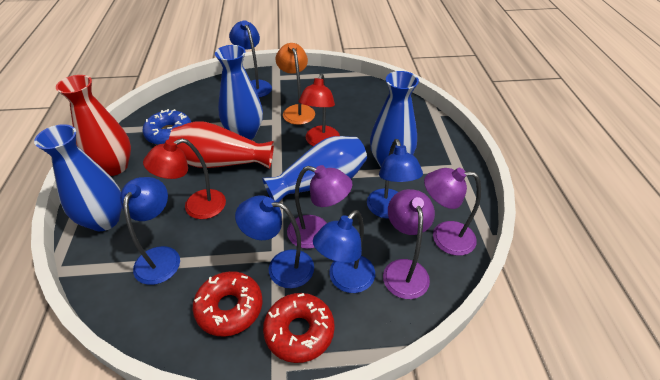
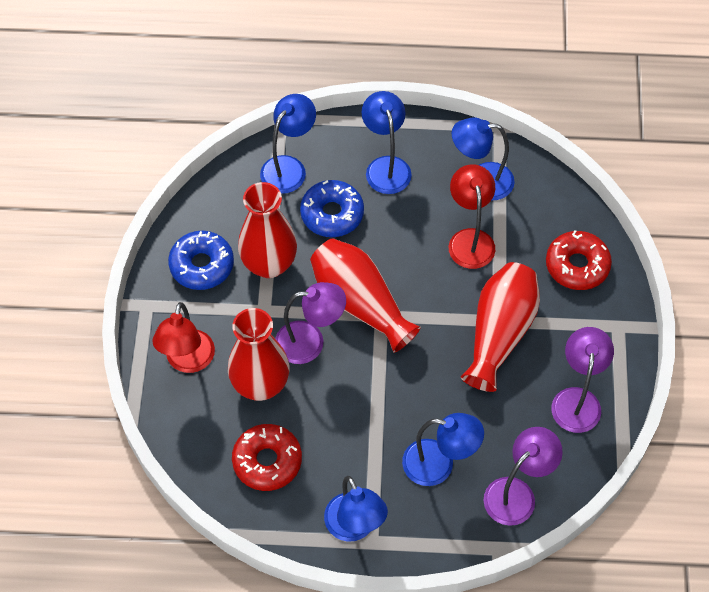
blue donut: [143,109,191,145] = 1 -> [168,231,234,290] [300,180,364,237] = 2
blue vase: [34,124,122,231] [215,45,263,140] [262,136,367,202] [370,71,419,167] = 4 -> none = 0
orange lamp: [275,43,315,125] = 1 -> none = 0
red vase: [56,75,131,176] [169,122,274,169] = 2 -> [228,308,290,401] [238,182,297,278] [310,238,421,353] [461,262,540,392] = 4

